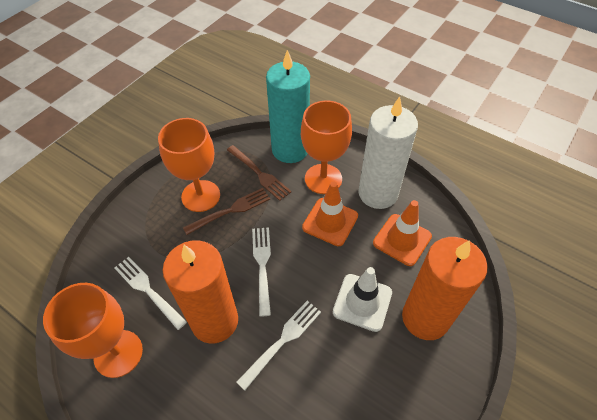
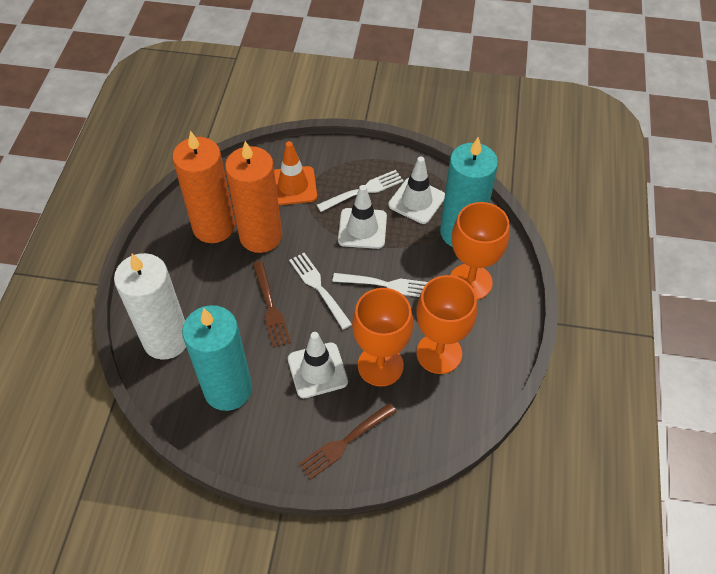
orange traffic cone: [302,181,358,246] [373,200,432,266] = 2 -> [274,141,317,205] = 1
turquoise candle: [266,50,310,163] = 1 -> [182,305,252,411] [440,137,498,247] = 2
white traffic cone: [333,267,392,332] = 1 -> [288,332,348,398] [338,185,387,249] [388,157,445,224] = 3

